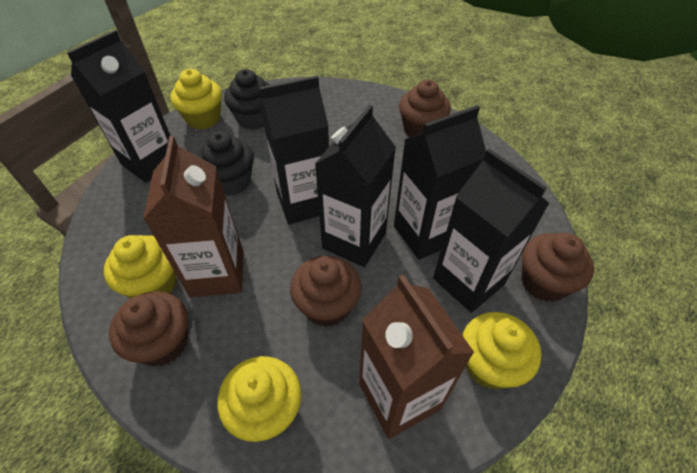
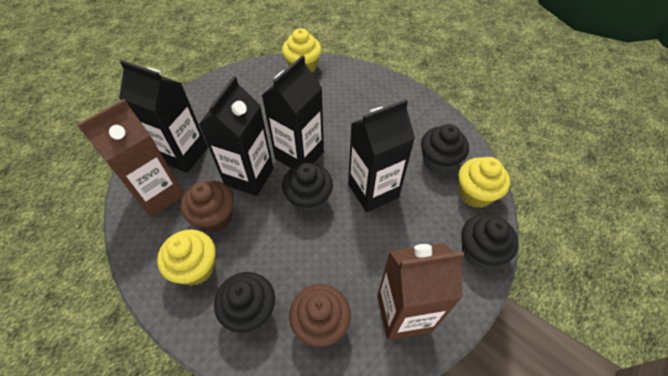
black carton: [67,30,170,183] [260,75,329,224] [315,104,396,267] [394,105,486,260] [433,149,550,313] = 5 -> [119,60,208,173] [199,76,274,196] [261,55,324,168] [348,99,415,212] = 4
black cupcake: [197,131,254,196] [224,69,270,130] = 2 -> [214,272,275,333] [282,163,333,214] [421,124,469,175] [462,214,519,269] = 4
brown cupcake: [109,291,188,367] [290,256,361,327] [399,80,451,137] [521,233,594,302] = 4 -> [181,180,234,233] [289,284,351,347] = 2
yellow cupcake: [104,235,177,298] [171,69,222,130] [217,356,301,442] [462,312,541,389] = 4 -> [157,229,216,286] [282,28,322,73] [459,157,510,208] = 3

